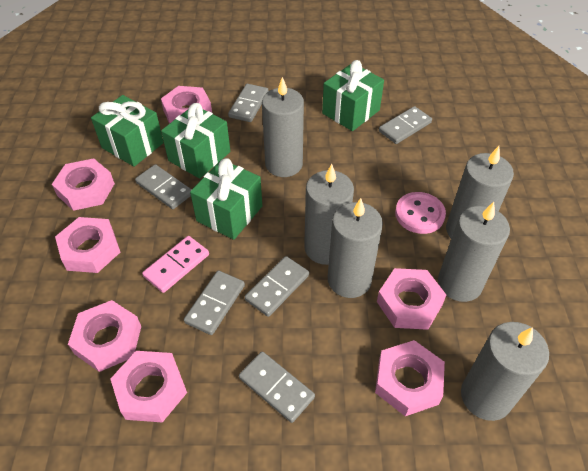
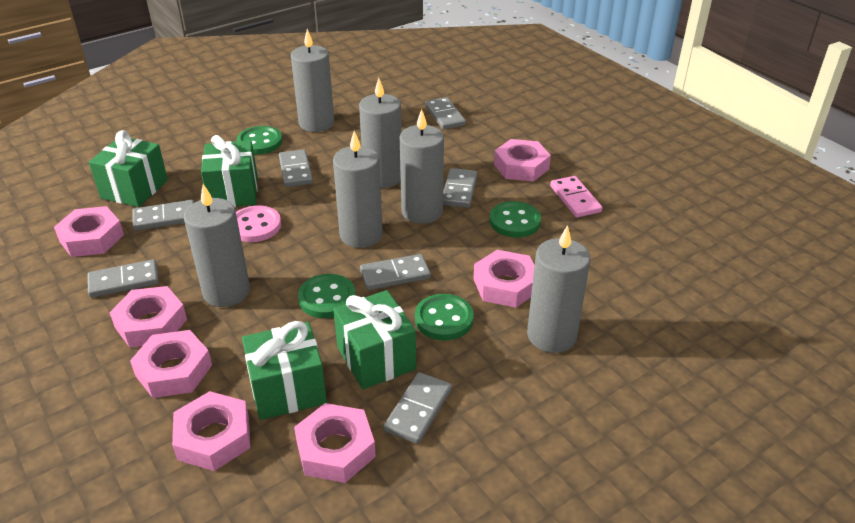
green button: none = 0 -> [237,126,282,155] [298,274,356,318] [415,294,474,340] [490,201,541,238] = 4
grey domino: [135,164,192,209] [184,271,245,335] [228,84,269,122] [239,351,315,423] [245,256,309,317] [379,106,432,144] = 6 -> [87,259,159,298] [132,200,194,231] [279,149,313,187] [360,254,431,290] [384,372,452,444] [425,97,466,129] [443,168,477,208] = 7

